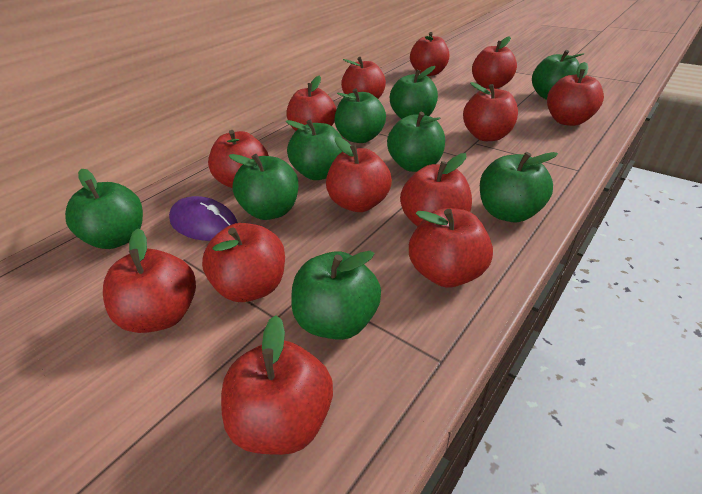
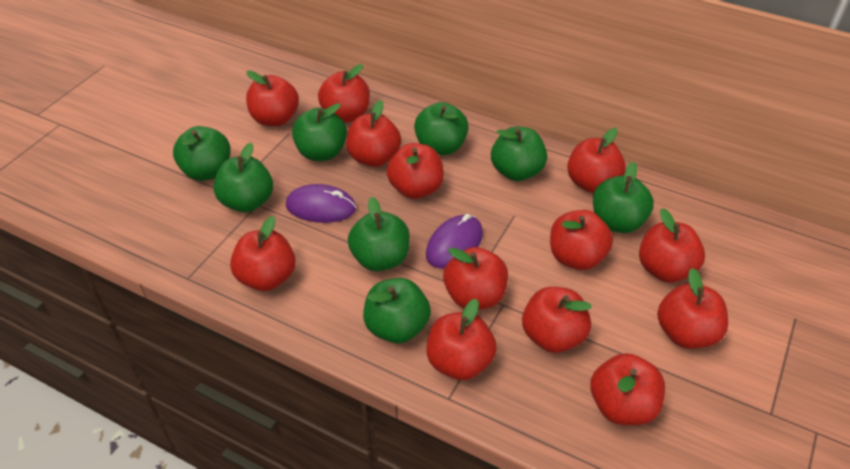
green apple: [65,169,143,249] [229,154,299,220] [286,119,343,180] [291,251,381,340] [335,88,386,143] [387,112,445,172] [390,66,438,119] [480,152,558,222] [532,50,584,100] = 9 -> [173,126,231,181] [213,143,273,212] [292,103,347,161] [348,197,410,271] [363,278,431,343] [414,102,469,155] [491,127,547,181] [593,162,654,233] = 8
purple mouse: [169,196,238,241] = 1 -> [286,184,356,223] [426,214,483,268] = 2

